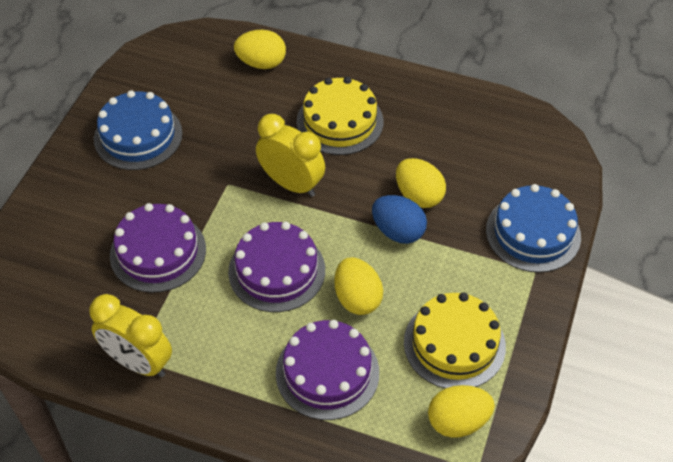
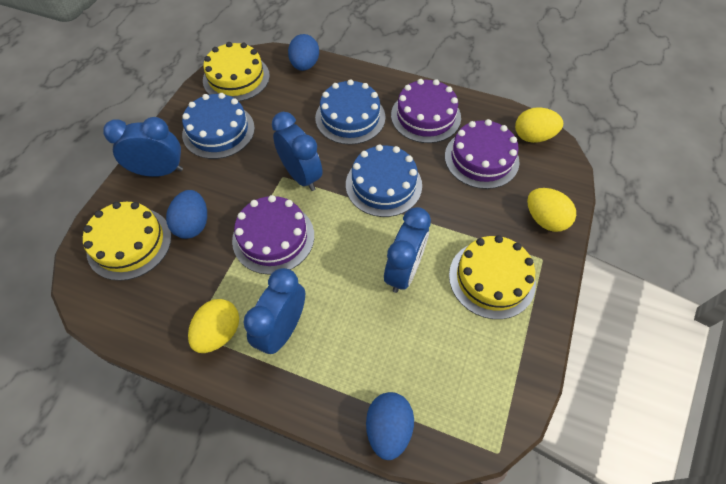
blue cake: [94,90,183,170] [486,184,581,273] = 2 -> [182,93,255,159] [315,79,386,145] [346,144,422,217] = 3
blue clock: none = 0 -> [103,117,183,177] [243,268,305,354] [272,112,323,191] [384,207,431,293] = 4
blue egg: [372,195,427,244] = 1 -> [166,190,207,239] [288,34,319,71] [366,392,414,460] = 3
yellow cake: [297,77,383,155] [404,292,506,388] = 2 -> [83,202,172,281] [203,42,270,102] [449,235,536,319] = 3
yellow clock: [89,294,172,377] [256,114,325,197] = 2 -> none = 0
yellow egg: [234,30,286,69] [334,257,383,315] [396,158,446,208] [428,385,495,438] = 4 -> [188,299,239,353] [515,107,563,143] [527,188,576,232] = 3

